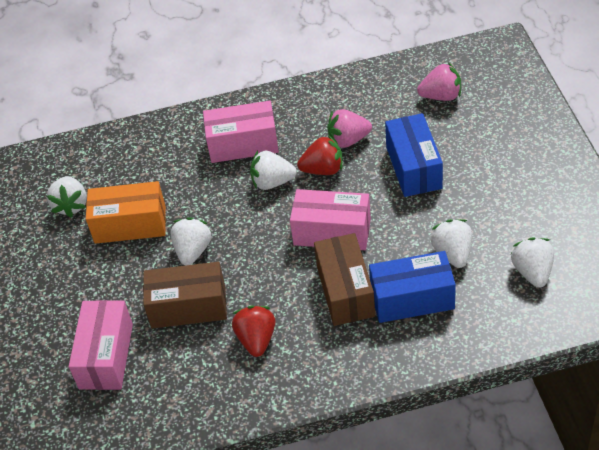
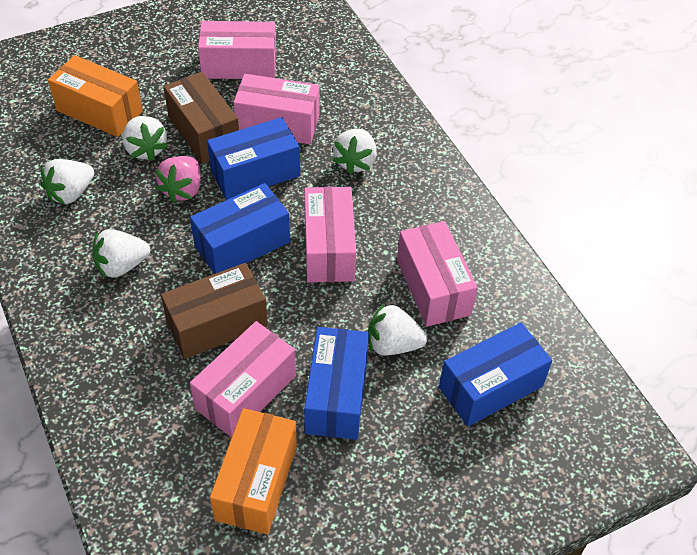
blue box: [369,251,456,323] [385,113,443,197] = 2 -> [190,183,290,274] [207,117,300,200] [304,327,369,440] [439,323,552,426] = 4
orange box: [86,181,166,244] = 1 -> [48,55,143,137] [210,408,297,535] = 2
pink box: [69,300,133,390] [203,101,279,163] [290,189,371,250] = 3 -> [190,321,296,438] [198,21,276,79] [233,74,320,144] [304,187,356,283] [397,221,478,327] = 5
pink strawberry: [327,109,372,148] [417,62,461,101] = 2 -> [155,156,201,203] = 1
red strawberry: [232,306,276,357] [297,135,343,175] = 2 -> none = 0

